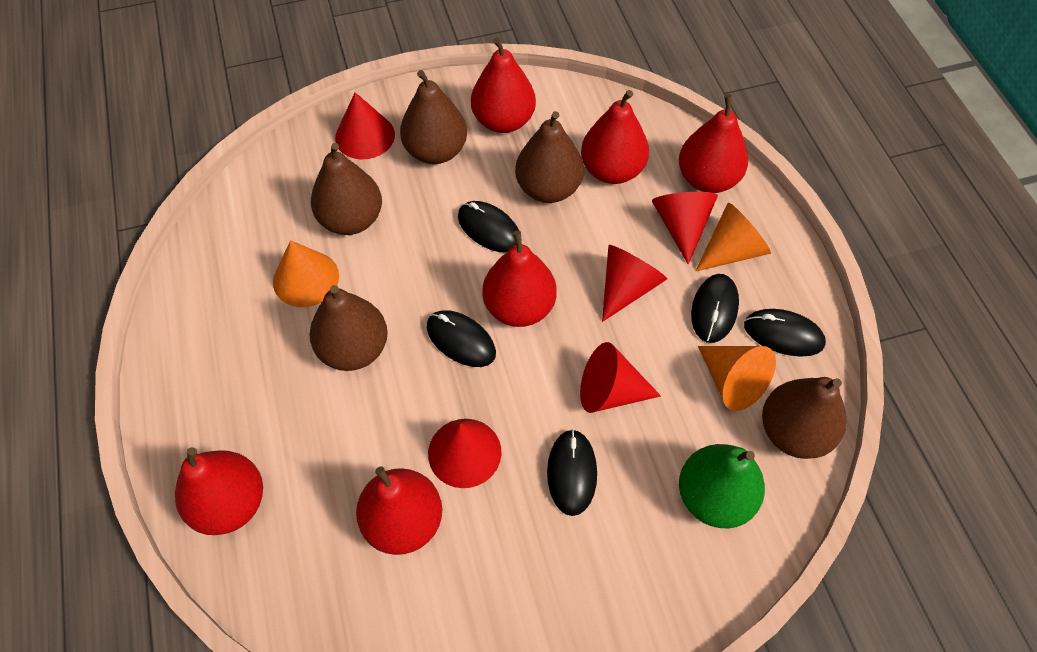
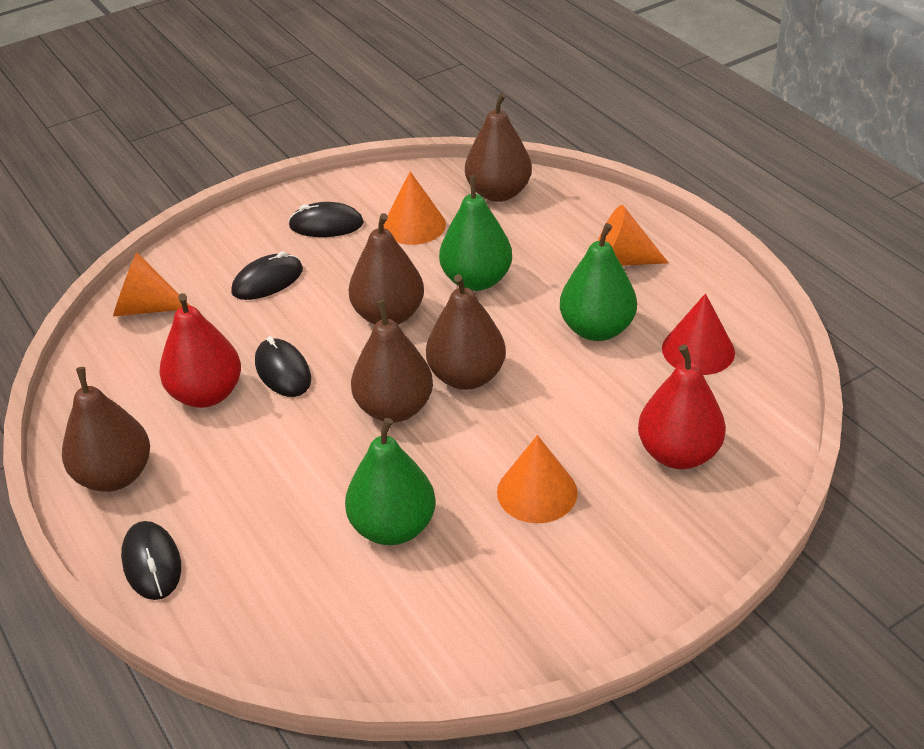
black mouse: [427,310,496,367] [458,201,519,253] [547,429,597,516] [691,274,739,343] [744,309,826,357] = 5 -> [121,521,181,600] [231,251,303,300] [255,336,311,397] [288,202,364,237] = 4
green pear: [679,444,765,528] = 1 -> [345,418,436,545] [439,175,512,291] [560,223,637,341] = 3
orange cone: [273,240,339,307] [696,203,771,271] [698,346,776,411] = 3 -> [113,252,190,317] [383,171,446,245] [497,435,578,523] [598,205,669,266] = 4
red cone: [335,92,395,159] [428,419,502,488] [580,342,661,413] [602,245,667,322] [652,192,718,264] = 5 -> [662,293,735,375] = 1
red pear: [175,447,263,535] [356,466,442,555] [471,37,536,133] [482,231,557,327] [581,90,649,184] [679,94,748,193] = 6 -> [159,293,241,408] [638,345,726,469] = 2

